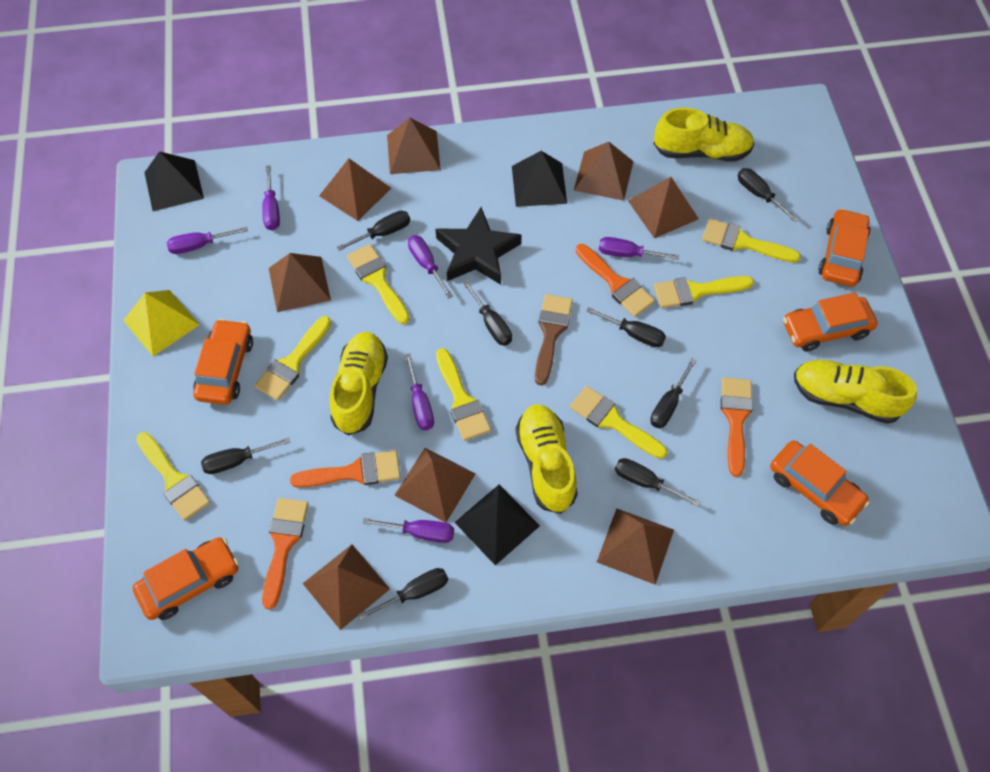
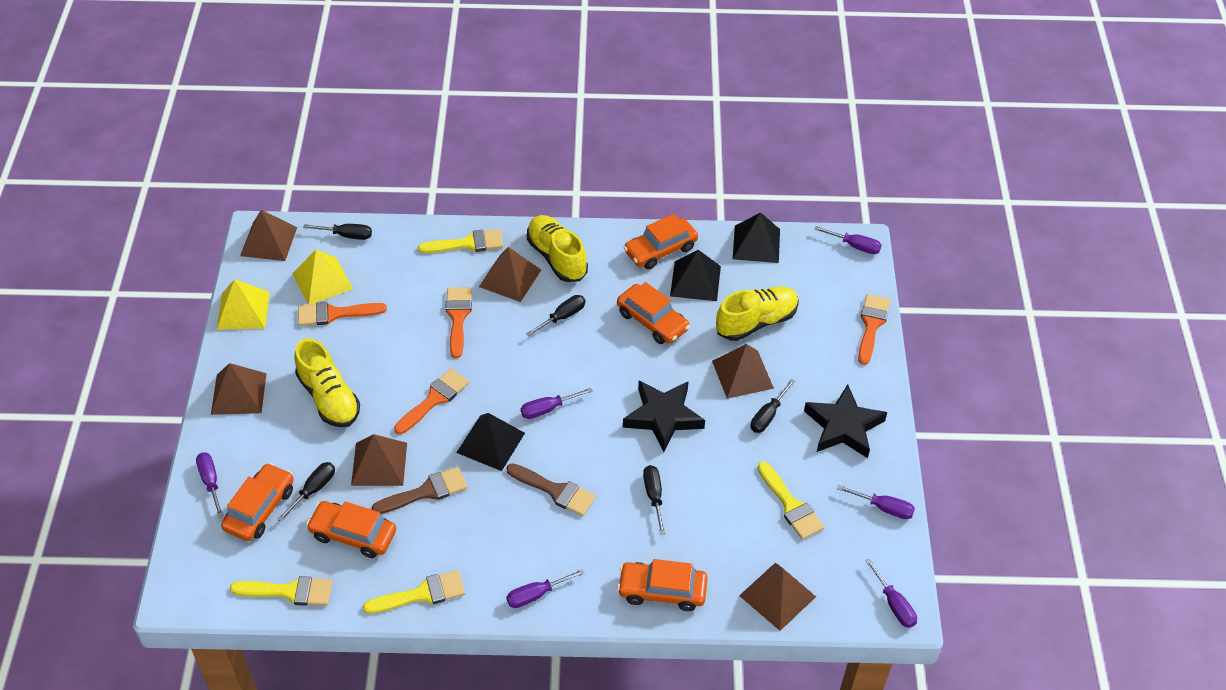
black screwdriver: [201,437,290,474] [337,211,410,251] [358,568,448,620] [463,281,512,346] [586,307,666,347] [615,458,701,506] [650,358,697,428] [738,168,799,222] = 8 -> [277,462,335,522] [303,224,372,240] [526,295,585,336] [643,465,665,535] [751,379,795,433] = 5
black star: [435,207,522,285] = 1 -> [623,381,705,452] [804,384,887,458] = 2
brown brush: [535,294,573,385] = 1 -> [372,467,468,514] [506,463,596,516] = 2
brown pyramid: [269,253,331,312] [302,544,390,630] [319,159,391,221] [387,118,441,174] [394,448,476,523] [574,142,634,201] [597,508,674,585] [628,177,699,238] = 8 -> [211,363,267,415] [240,210,297,261] [351,434,407,486] [479,247,541,302] [712,344,774,399] [739,563,816,631] = 6
yellow brush: [136,432,210,521] [255,316,331,401] [347,244,410,324] [436,348,491,441] [570,386,667,459] [654,276,754,308] [702,219,801,263] = 7 -> [230,576,332,606] [363,570,465,614] [418,229,503,253] [757,461,824,540] = 4
yellow pyramid: [123,290,200,356] = 1 -> [217,279,270,330] [292,250,353,305] = 2
yellow shoe: [329,332,388,436] [515,405,578,514] [654,108,755,162] [794,360,917,424] = 4 -> [294,338,360,427] [527,215,588,282] [716,286,799,341] = 3

